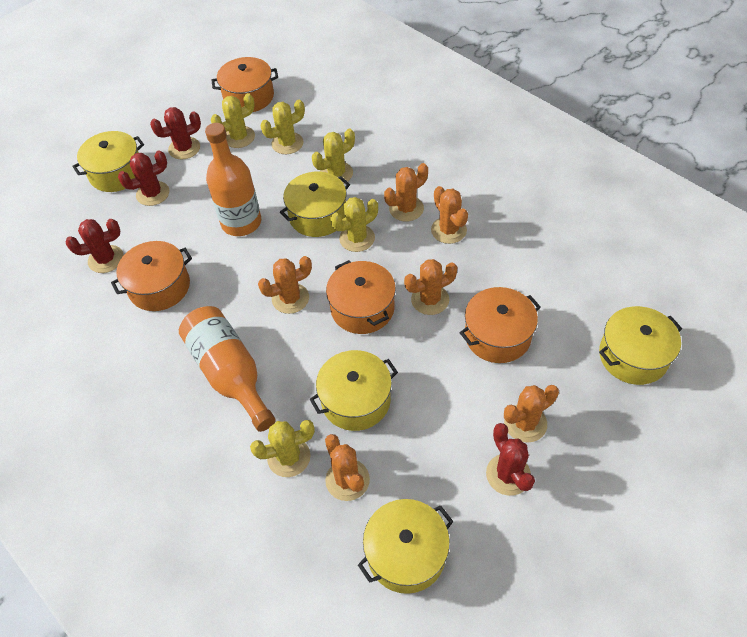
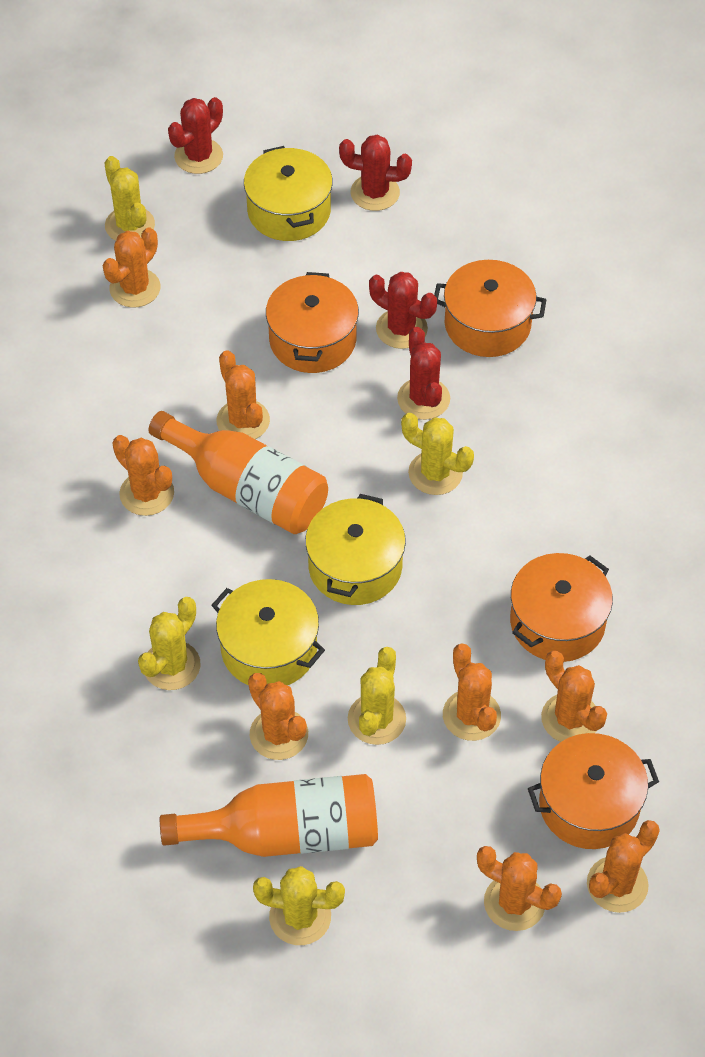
orange cactus: [258,256,312,314] [325,434,370,501] [384,163,428,221] [404,259,457,315] [431,186,468,244] [504,385,559,443] = 6 -> [103,227,160,308] [112,435,174,516] [216,350,270,439] [248,673,308,760] [443,643,501,741] [477,846,562,931] [541,651,607,742] [587,820,660,913] = 8
yellow pot: [72,131,144,192] [280,172,350,237] [309,350,398,431] [358,499,454,594] [599,306,682,385] = 5 -> [212,579,325,685] [244,146,333,241] [305,494,406,605] = 3

